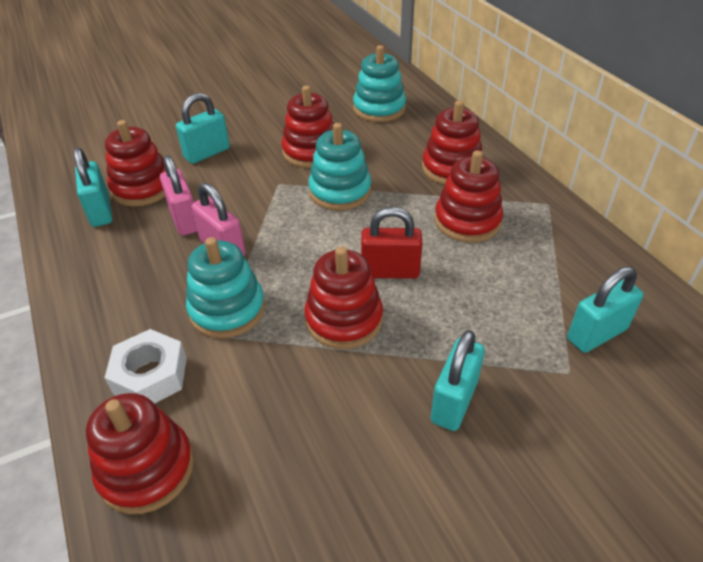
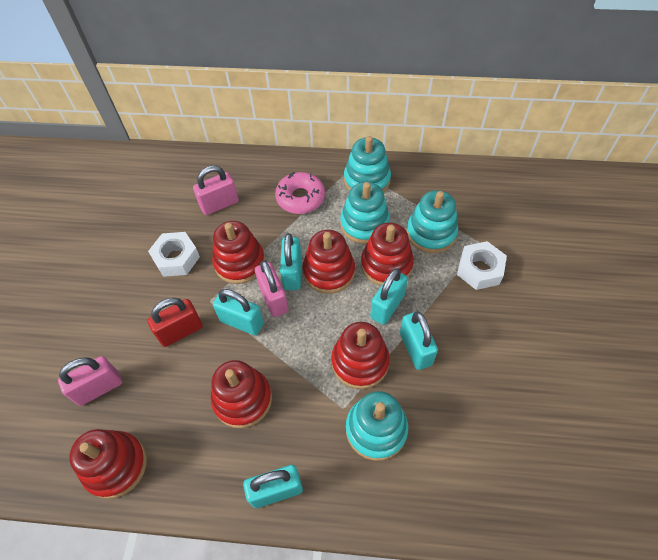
pink donut: none = 0 -> [275,172,325,214] = 1
pink padlock: [160,155,197,236] [191,183,245,256] = 2 -> [58,356,122,406] [193,165,239,215] [255,260,288,317] = 3
turquoise padlock: [73,148,112,227] [176,93,230,164] [431,330,485,431] [567,267,643,353] = 4 -> [213,289,264,335] [243,465,303,508] [280,233,302,290] [370,268,408,325] [400,311,438,370] = 5
turquoise stacking toy: [186,237,265,338] [308,123,371,211] [353,45,406,122] = 3 -> [340,182,390,244] [344,136,391,193] [346,391,408,461] [407,190,458,253] = 4
white nut: [105,329,187,404] = 1 -> [148,232,200,277] [457,241,507,290] = 2

